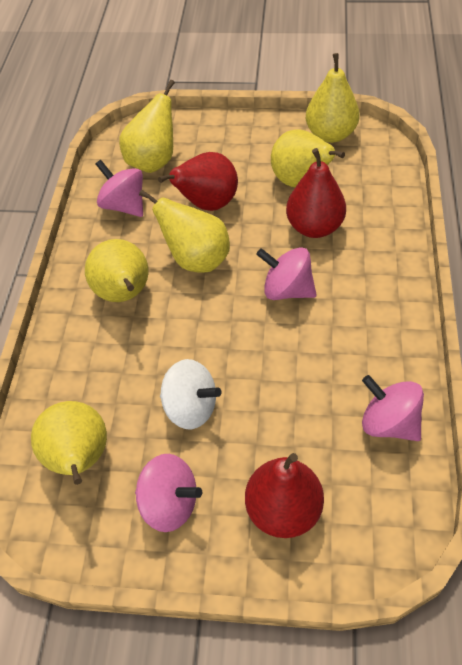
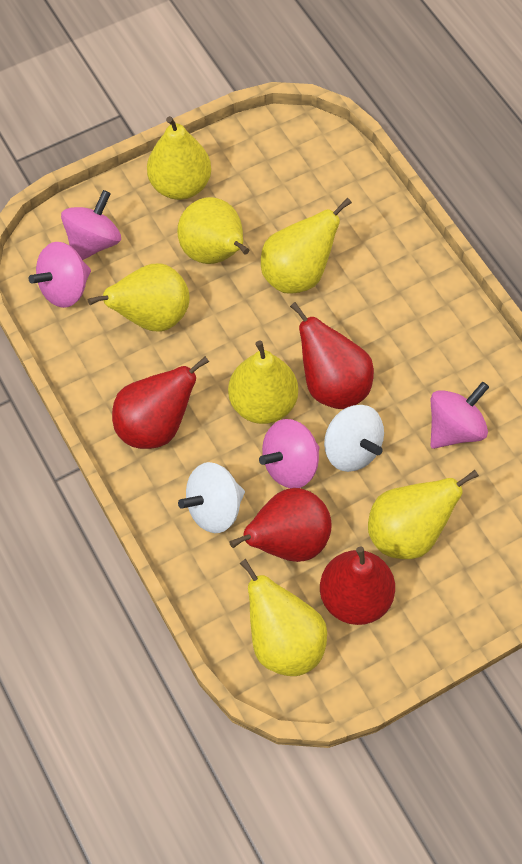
red pear: [158,152,238,211] [245,453,324,538] [286,148,346,238] = 3 -> [112,356,209,449] [229,488,332,562] [290,302,374,409] [320,546,395,625] = 4
white spinning top: [160,359,222,429] = 1 -> [178,462,245,533] [324,405,384,472] = 2
yellow pear: [31,401,107,485] [85,239,149,302] [119,80,175,173] [139,190,230,273] [271,129,345,187] [306,53,360,143] = 6 -> [88,264,190,332] [147,116,211,200] [177,197,249,264] [228,340,298,424] [239,559,327,676] [261,198,352,294] [368,470,479,559] = 7

